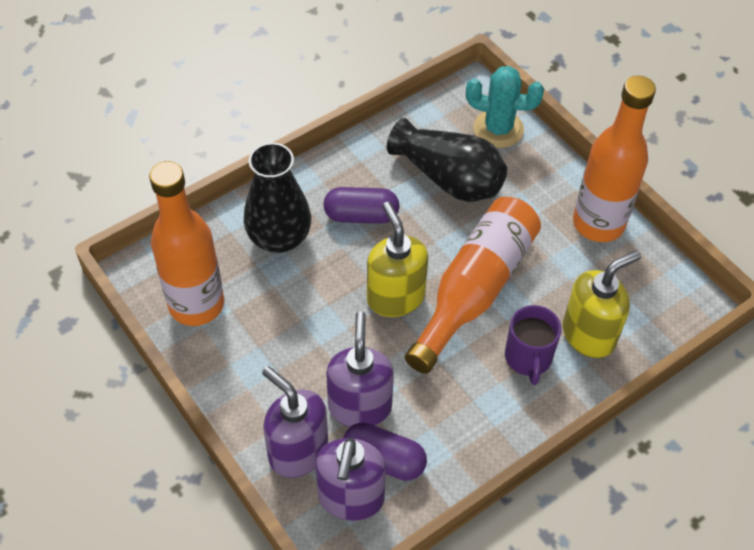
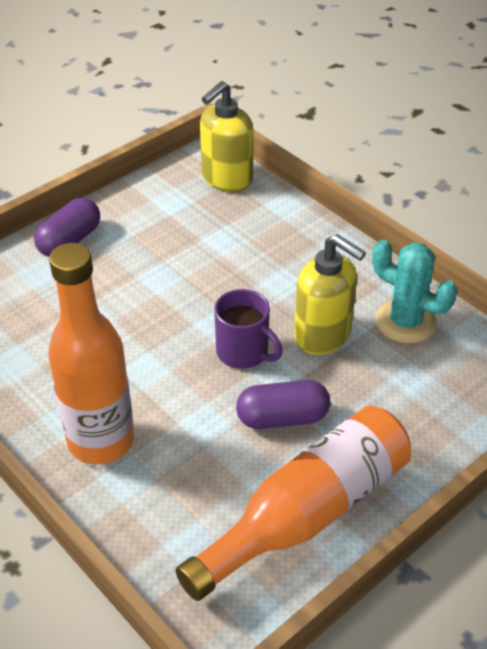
black vase: [244,143,311,253] [387,118,507,202] = 2 -> none = 0
orange bottle: [149,161,224,326] [405,197,541,374] [573,76,656,242] = 3 -> [48,243,134,465] [175,406,411,601] = 2
purple soap dispenser: [262,366,328,478] [315,438,386,521] [326,311,394,427] = 3 -> none = 0

